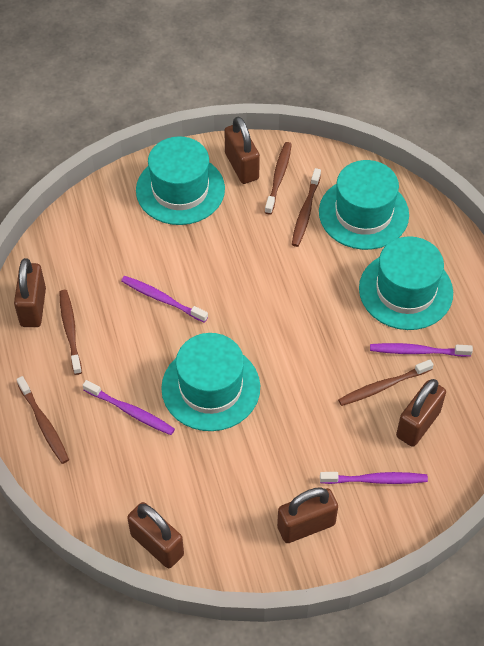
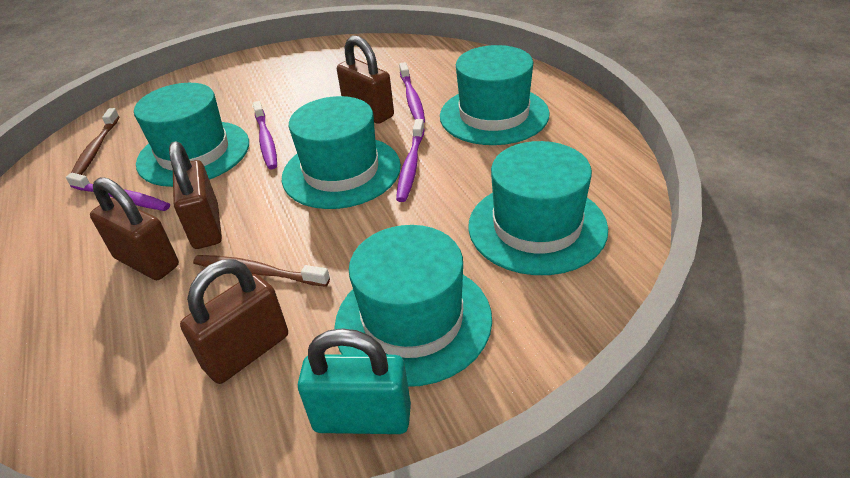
brown padlock: [14,258,46,327] [127,502,184,568] [224,117,260,184] [277,487,338,543] [396,379,446,447] = 5 -> [90,177,179,280] [169,141,222,249] [180,259,288,384] [337,36,394,124] = 4
brown toothbrush: [16,376,69,464] [59,290,82,375] [265,142,292,215] [292,168,321,247] [338,359,434,406] = 5 -> [71,108,119,175] [193,255,330,287] = 2
turquoise hat: [136,136,225,225] [161,333,260,431] [319,160,409,250] [359,236,453,330] = 4 -> [134,83,249,187] [282,96,401,209] [334,225,492,387] [440,45,550,145] [469,141,608,275] = 5
turquoise padlock: none = 0 -> [298,328,411,434] = 1

